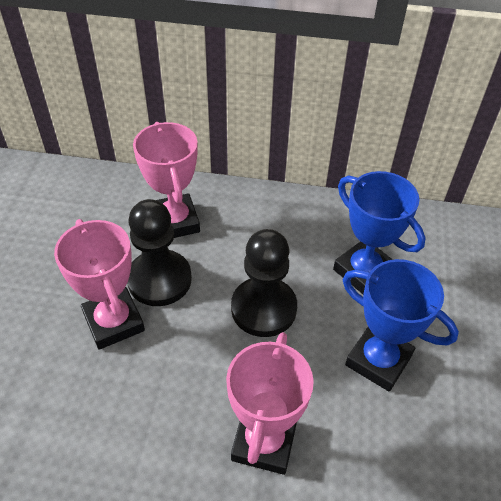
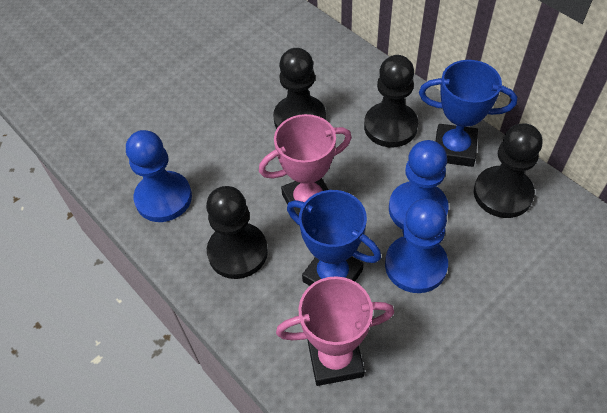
black pawn: [127,199,192,306] [231,229,297,337] = 2 -> [206,186,268,279] [273,48,326,129] [364,55,418,147] [474,123,542,218] = 4
blue pawn: none = 0 -> [126,130,192,222] [385,199,448,293] [389,140,449,229] = 3
pink trophy: [54,219,145,350] [133,122,200,238] [226,332,314,475] = 3 -> [259,114,352,216] [276,276,394,386] = 2

